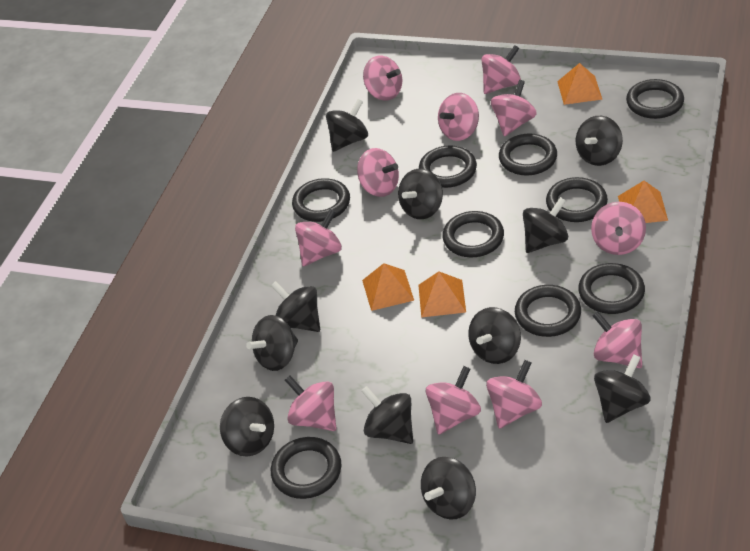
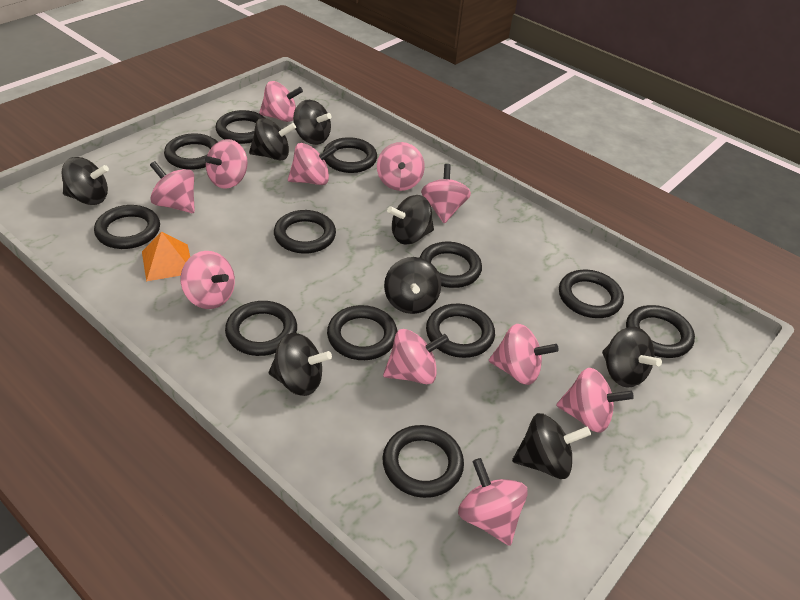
black ring: [271,437,341,499] [292,178,350,222] [419,145,477,188] [442,211,504,257] [499,133,557,176] [515,285,581,337] [546,177,608,222] [578,263,645,314] [626,79,684,119] = 9 -> [94,205,160,249] [164,133,218,170] [215,110,265,144] [225,301,297,356] [274,210,336,254] [323,137,377,173] [327,305,398,360] [382,425,464,498] [420,242,482,288] [426,304,495,358] [559,270,624,318] [626,305,695,358] = 12
black spinning top: [220,397,274,457] [246,315,298,371] [271,281,320,332] [326,99,368,152] [361,386,413,444] [398,169,443,219] [421,457,476,520] [468,307,521,364] [523,197,568,253] [576,116,623,166] [594,354,651,423] = 11 -> [61,157,109,205] [249,118,296,161] [269,333,332,396] [293,100,332,145] [384,257,441,314] [387,195,434,244] [512,413,591,479] [602,327,662,388] = 8
orange pyramid: [362,263,414,311] [418,272,466,317] [557,63,602,105] [618,181,668,223] = 4 -> [142,231,190,281] = 1

